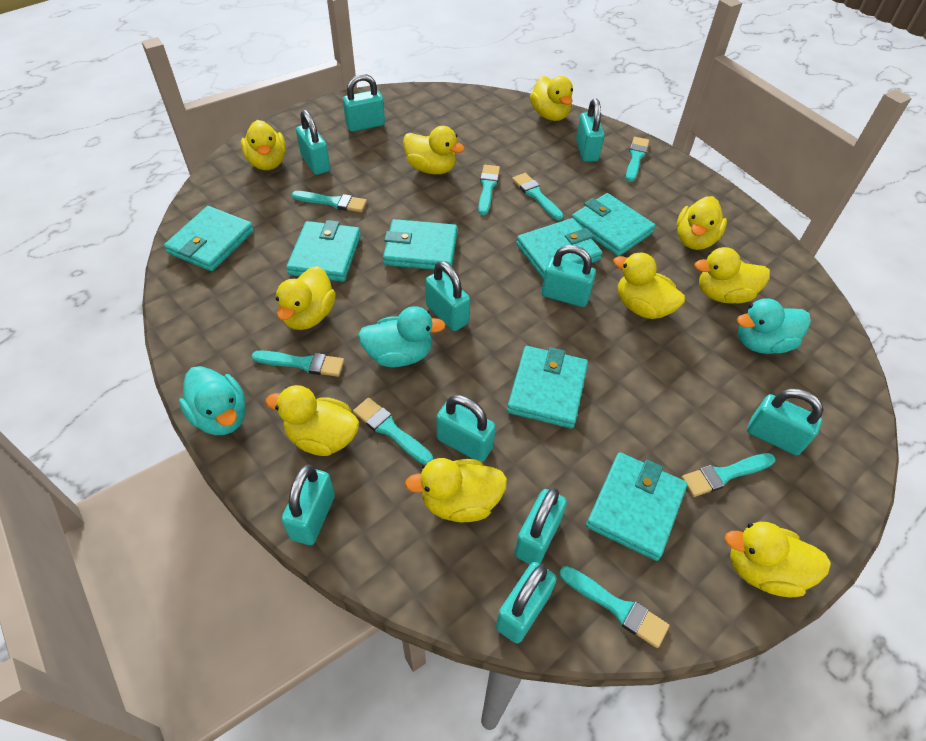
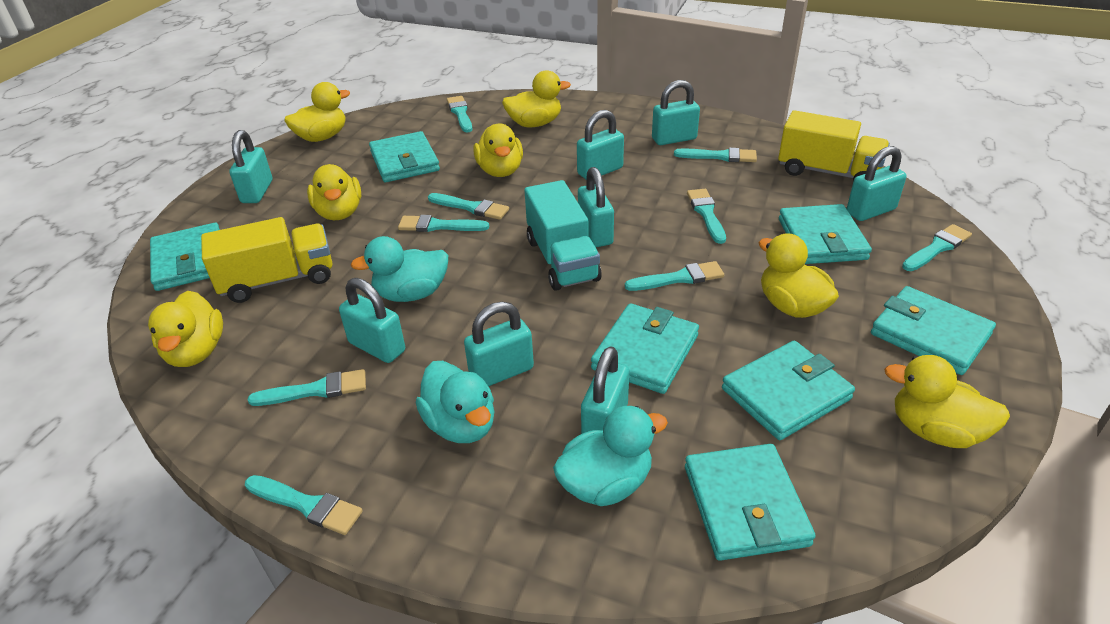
turquoise brush: [252,351,344,377] [292,191,367,212] [353,398,433,464] [478,165,500,215] [512,173,563,221] [559,566,669,648] [626,137,649,182] [681,453,775,497] = 8 -> [245,475,363,535] [248,369,366,406] [398,215,489,232] [428,193,509,220] [447,96,472,132] [625,261,724,291] [674,148,757,162] [687,189,726,244] [902,224,972,271] = 9
turquoise padlock: [281,465,335,545] [296,110,330,175] [343,74,385,132] [425,261,470,331] [436,395,496,462] [496,562,557,644] [514,488,567,564] [542,245,596,307] [576,99,604,162] [747,389,824,455] = 10 -> [229,130,272,203] [339,278,405,363] [464,302,534,386] [577,110,624,179] [578,167,614,247] [581,346,629,434] [652,80,700,145] [847,146,907,221] = 8
turquoise truck: none = 0 -> [525,180,602,291] = 1
yellow duck: [241,120,286,170] [265,385,359,456] [276,266,336,330] [403,126,465,174] [405,458,507,522] [530,76,573,121] [613,253,685,319] [677,196,727,250] [694,247,770,304] [725,522,831,598] = 10 -> [148,291,223,367] [285,82,350,142] [307,164,361,220] [473,124,523,177] [502,70,571,127] [759,233,839,318] [884,355,1010,448] = 7
yellow truck: none = 0 -> [201,217,333,303] [778,110,890,181] = 2

